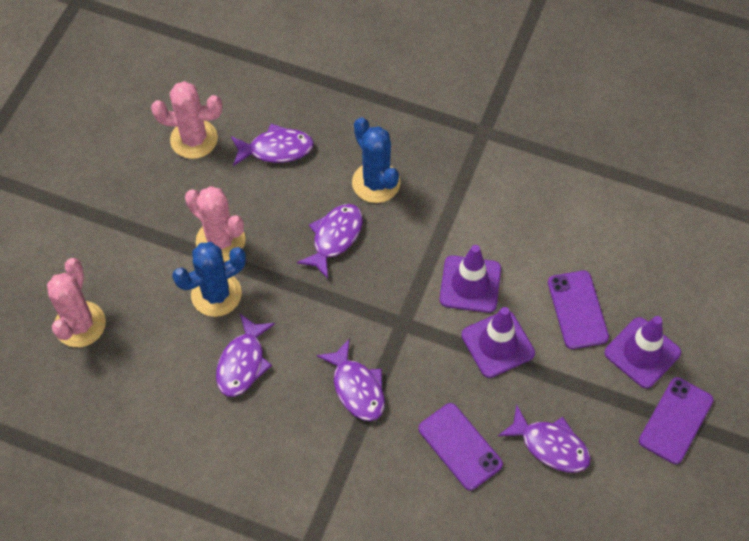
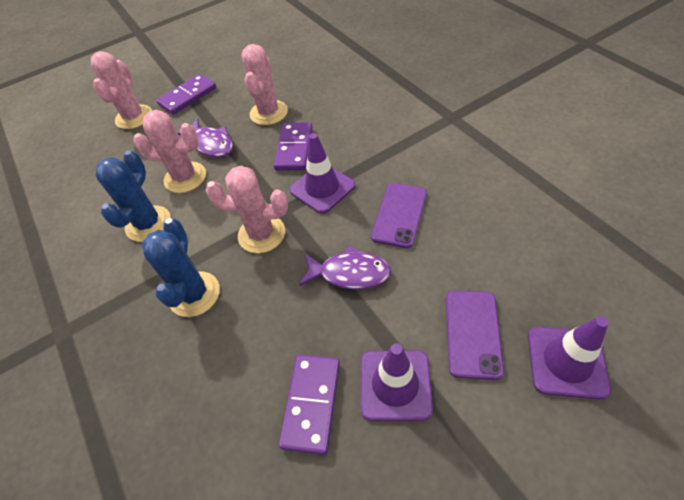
pink cactus: [47,258,106,347] [151,81,222,159] [185,186,246,262] = 3 -> [91,51,152,129] [133,110,206,193] [206,166,288,253] [242,44,288,125] = 4
purple domino: none = 0 -> [157,74,216,115] [274,122,313,171] [279,355,340,455] = 3
purple fish: [216,314,275,397] [231,123,314,166] [297,204,363,279] [316,338,385,421] [498,405,591,472] = 5 -> [177,118,233,158] [299,245,391,290] = 2
purple phone: [418,403,503,491] [548,271,609,349] [639,377,714,464] = 3 -> [371,183,427,248] [446,291,504,380] = 2

